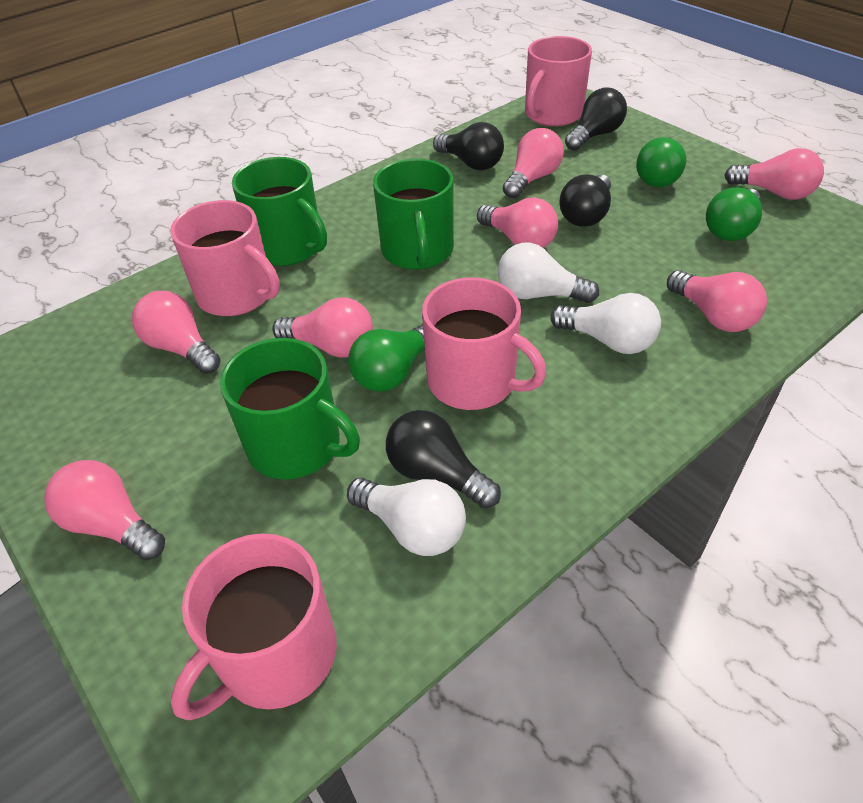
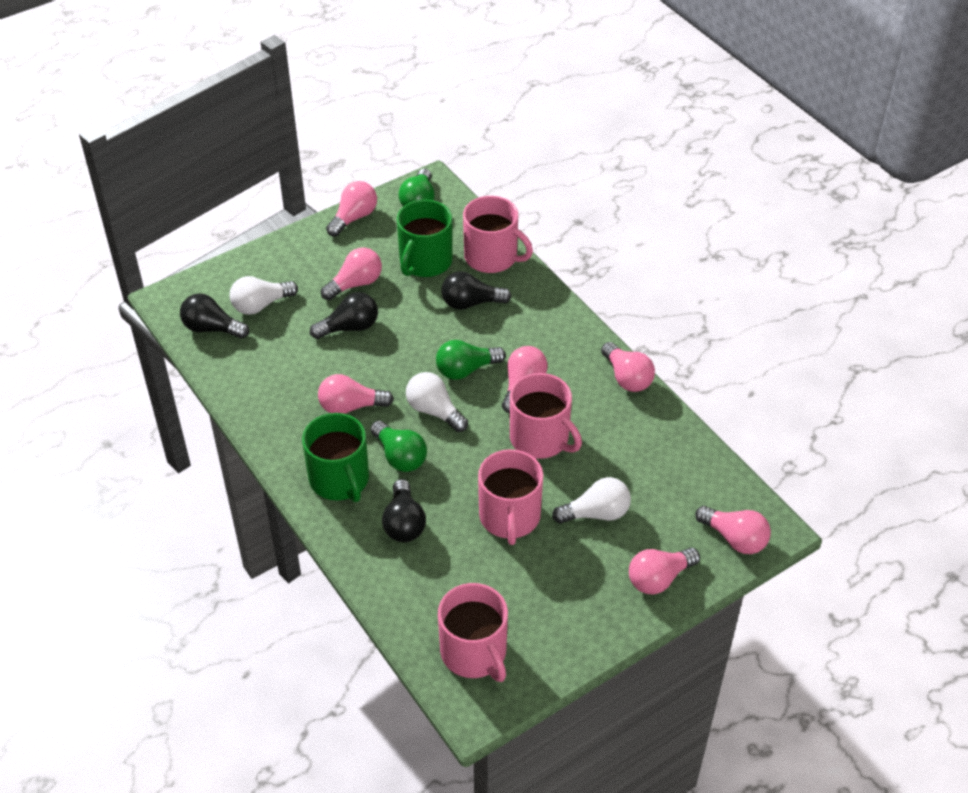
green mug: [220,338,360,480] [232,157,327,266] [373,159,454,270] = 3 -> [302,413,369,502] [397,200,453,277] = 2

